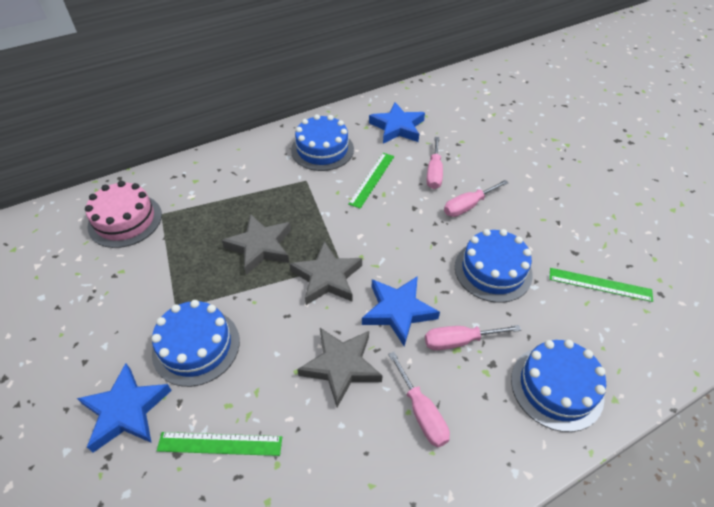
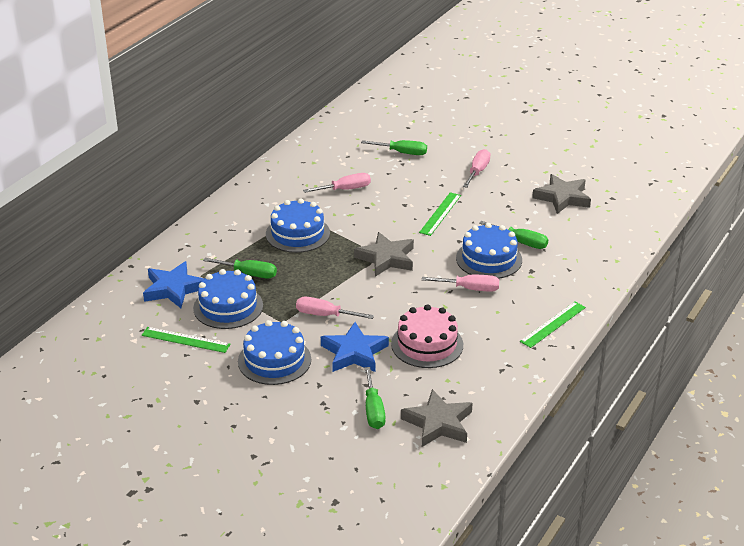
blue star: [77,363,172,453] [362,276,440,347] [369,102,425,144] = 3 -> [143,261,204,308] [321,322,389,372] = 2
green screwdriver: none = 0 -> [203,258,277,279] [361,140,427,155] [365,367,386,429] [479,221,548,249] = 4

